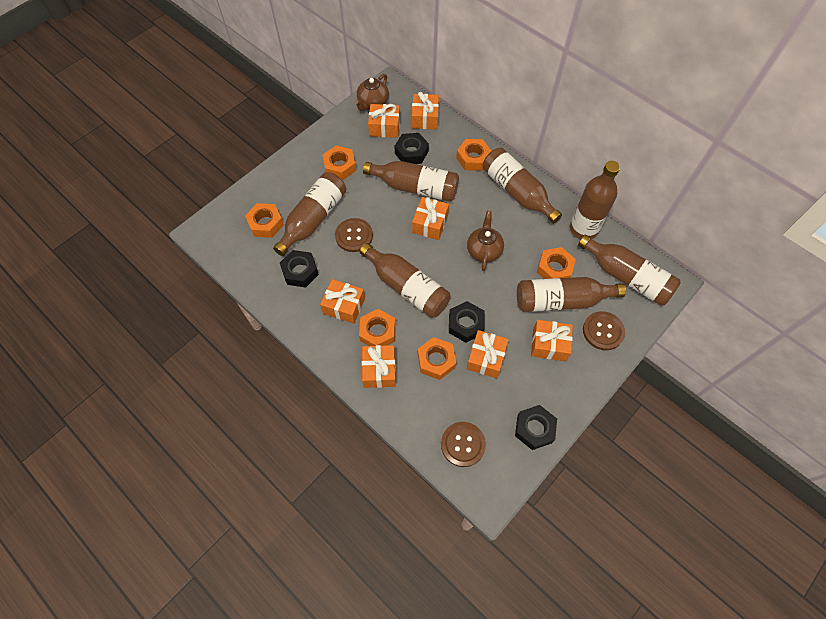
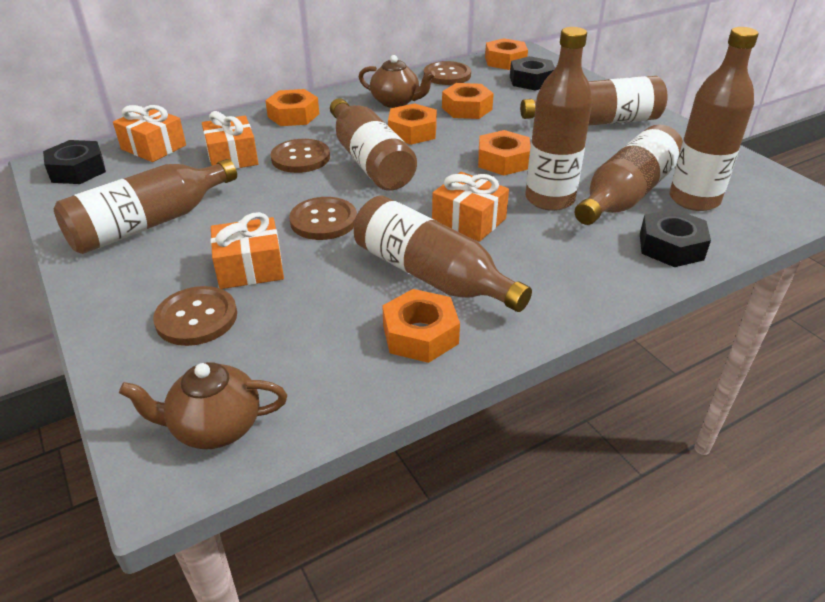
black nut: [280,250,319,288] [395,133,429,164] [449,301,485,343] [515,405,557,450] = 4 -> [43,140,106,184] [510,56,555,90] [640,209,711,267] = 3
brown button: [335,218,373,252] [441,422,486,467] [583,311,625,350] = 3 -> [153,286,237,346] [270,139,330,173] [289,197,357,240] [424,61,471,85] = 4
orange gift: [320,279,365,324] [362,345,396,388] [368,104,400,138] [412,92,439,129] [412,197,449,240] [467,330,509,378] [531,320,573,361] = 7 -> [113,105,186,162] [202,111,258,169] [210,212,284,289] [432,172,509,242] = 4

